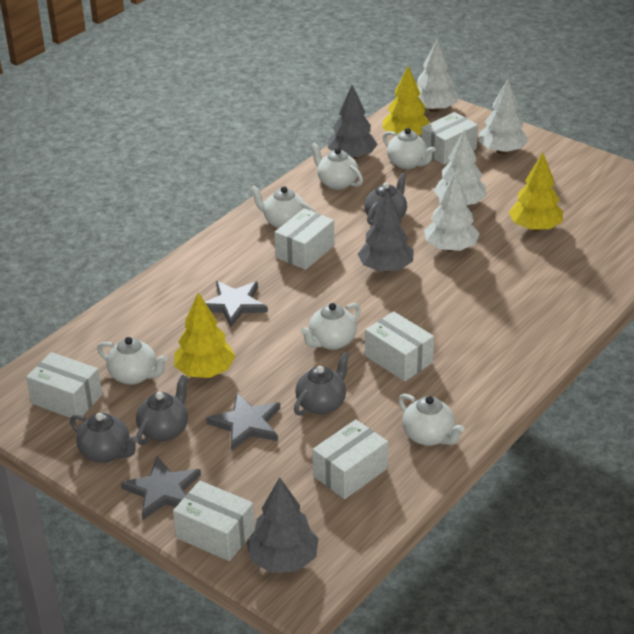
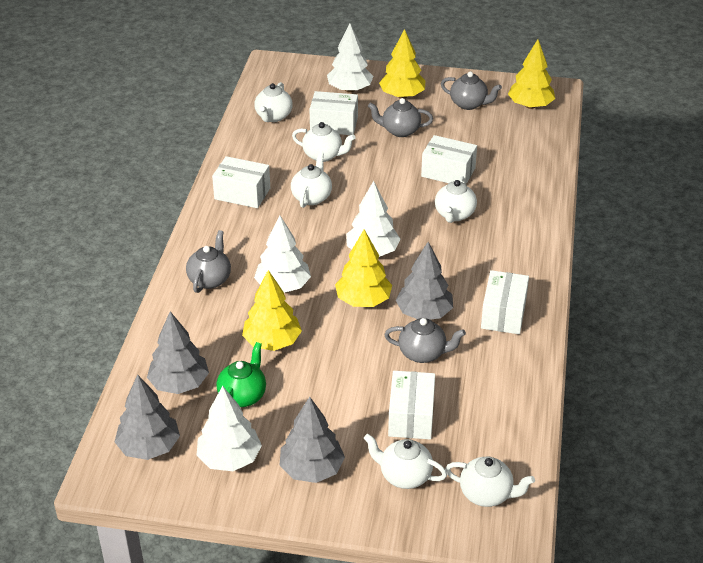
green teapot: none = 0 -> [216,342,266,407] = 1
grey star: [121,456,201,520] [205,281,268,327] [206,393,280,451] = 3 -> none = 0
grey tree: [246,477,319,573] [328,85,378,159] [358,191,413,272] = 3 -> [115,374,180,460] [147,311,209,394] [280,397,345,483] [396,242,453,320] = 4
white box: [26,352,102,421] [173,481,255,561] [274,208,334,270] [312,419,388,499] [365,312,434,382] [421,112,478,165] = 6 -> [212,156,270,208] [309,91,358,135] [388,371,435,439] [421,135,477,184] [481,270,529,334] = 5
yellow tree: [174,293,235,378] [382,66,430,135] [509,153,563,231] = 3 -> [242,270,302,351] [335,229,392,307] [379,29,425,99] [508,39,555,109] = 4

